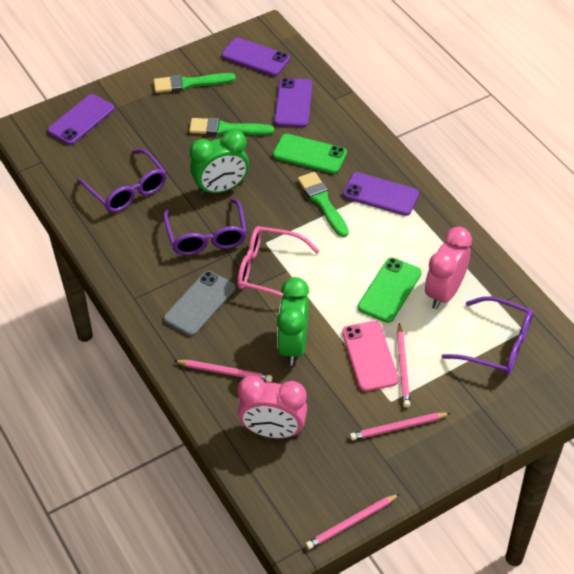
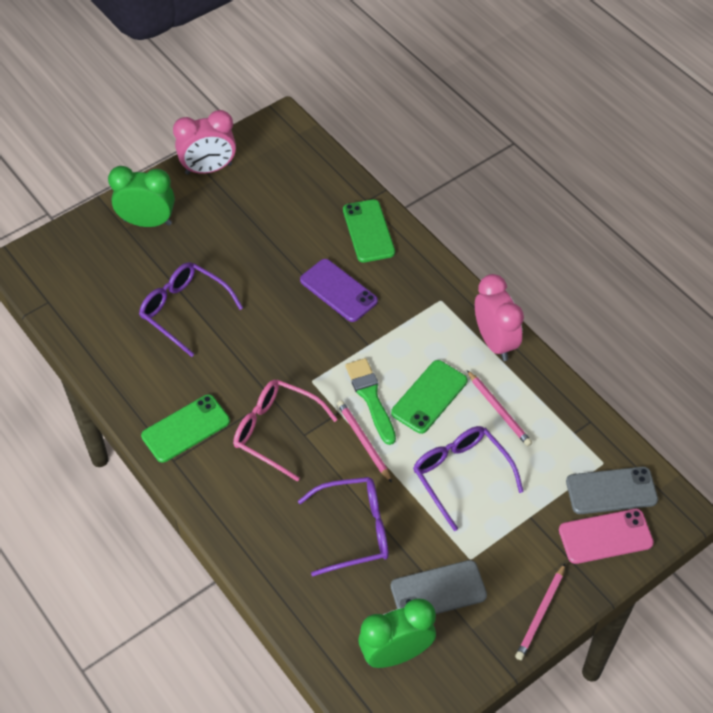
green brush: [154,73,236,93] [189,117,274,135] [298,172,349,237] = 3 -> [345,358,396,445] = 1
green phone: [273,134,347,174] [358,257,422,323] = 2 -> [141,394,230,463] [343,199,395,262] [391,360,467,434] = 3
grey phone: [164,271,235,336] = 1 -> [391,560,487,614] [566,467,658,514] = 2
pink pencil: [174,360,272,382] [306,494,399,549] [350,413,450,440] [397,323,410,408] = 4 -> [337,400,392,483] [467,370,532,446] [515,564,565,660] = 3
purple phone: [47,94,115,145] [222,37,290,76] [274,78,312,127] [343,172,419,216] = 4 -> [300,259,378,322] = 1

